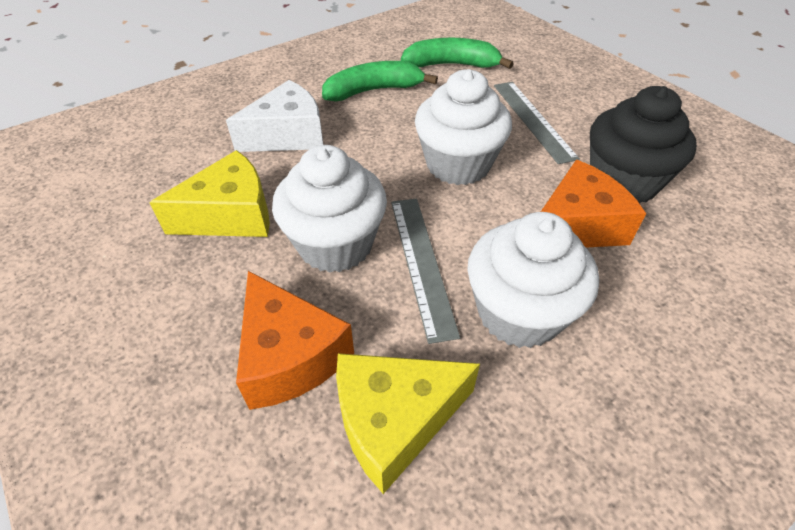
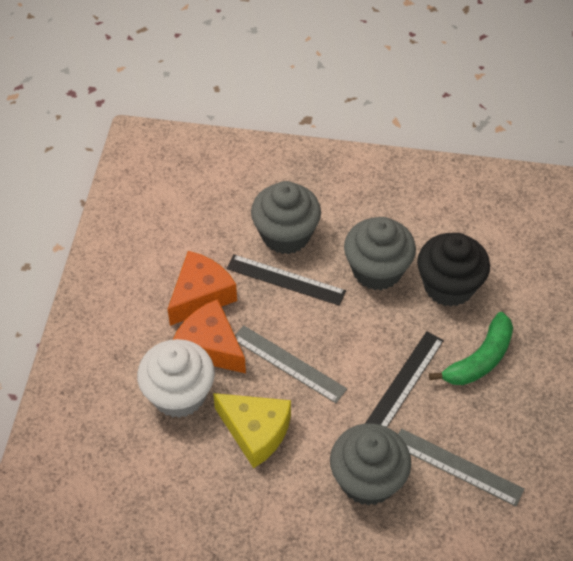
black ruler: none = 0 -> [226,254,346,306] [365,331,444,427] = 2
green banana: [322,61,438,101] [401,38,514,69] = 2 -> [429,312,513,385] = 1
grey cupcake: none = 0 -> [251,181,321,254] [330,423,411,506] [344,217,416,290] = 3
white cheese: [226,80,323,152] = 1 -> none = 0
white cupcake: [272,145,387,273] [415,69,512,185] [467,212,599,348] = 3 -> [137,339,215,418] = 1
yellow cheese: [149,150,270,237] [336,353,480,494] = 2 -> [213,393,291,468] = 1

